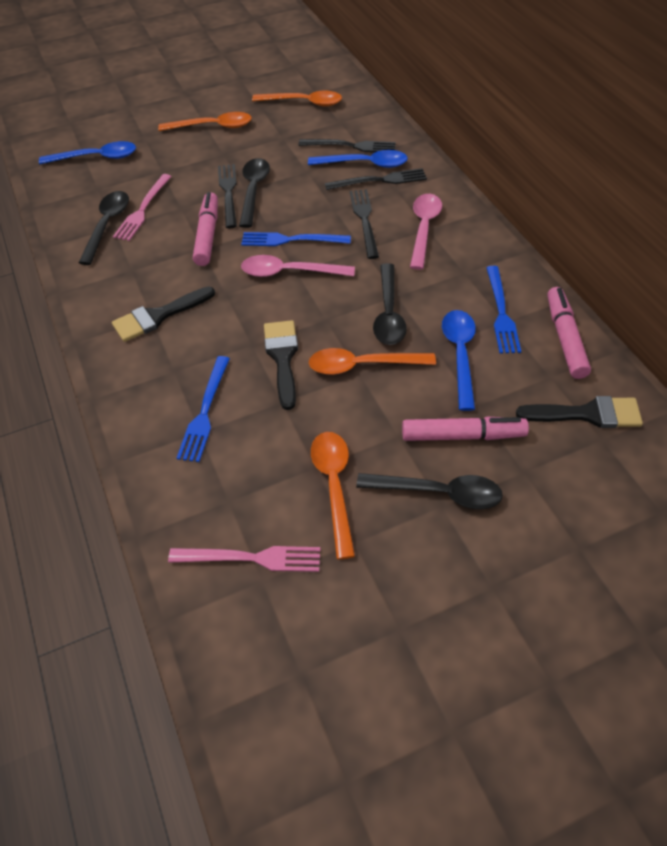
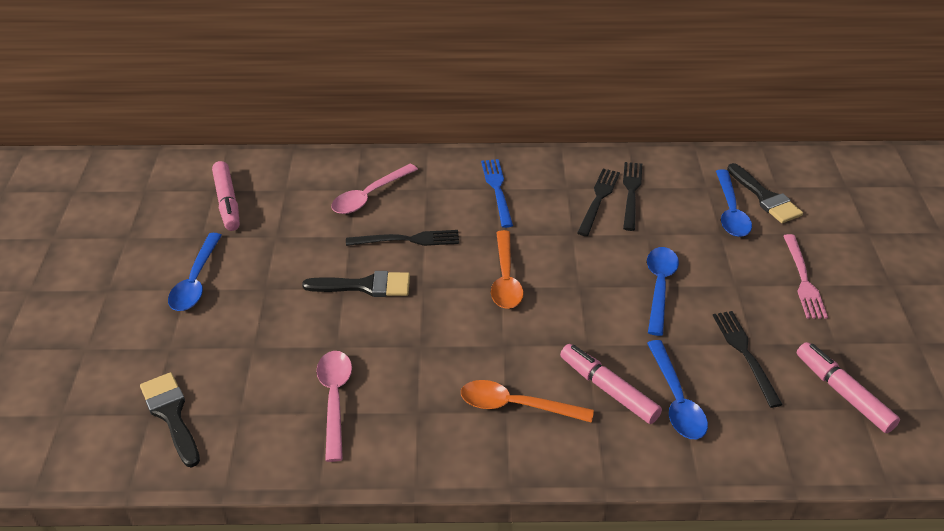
black spoon: [78,191,129,265] [239,158,270,228] [356,473,503,509] [373,263,407,345] = 4 -> none = 0
blue fork: [177,356,230,462] [241,232,351,246] [486,266,521,354] = 3 -> [481,159,513,228] = 1
blue spoon: [39,141,136,164] [308,150,408,168] [442,310,476,411] = 3 -> [168,233,222,311] [647,247,679,336] [647,340,708,439] [716,169,752,237] = 4
orange spoon: [158,112,252,131] [252,91,342,106] [309,348,436,375] [311,432,355,559] = 4 -> [461,380,594,423] [491,230,524,309] = 2
pink fork: [113,174,172,241] [168,546,320,572] = 2 -> [784,234,828,318] = 1

